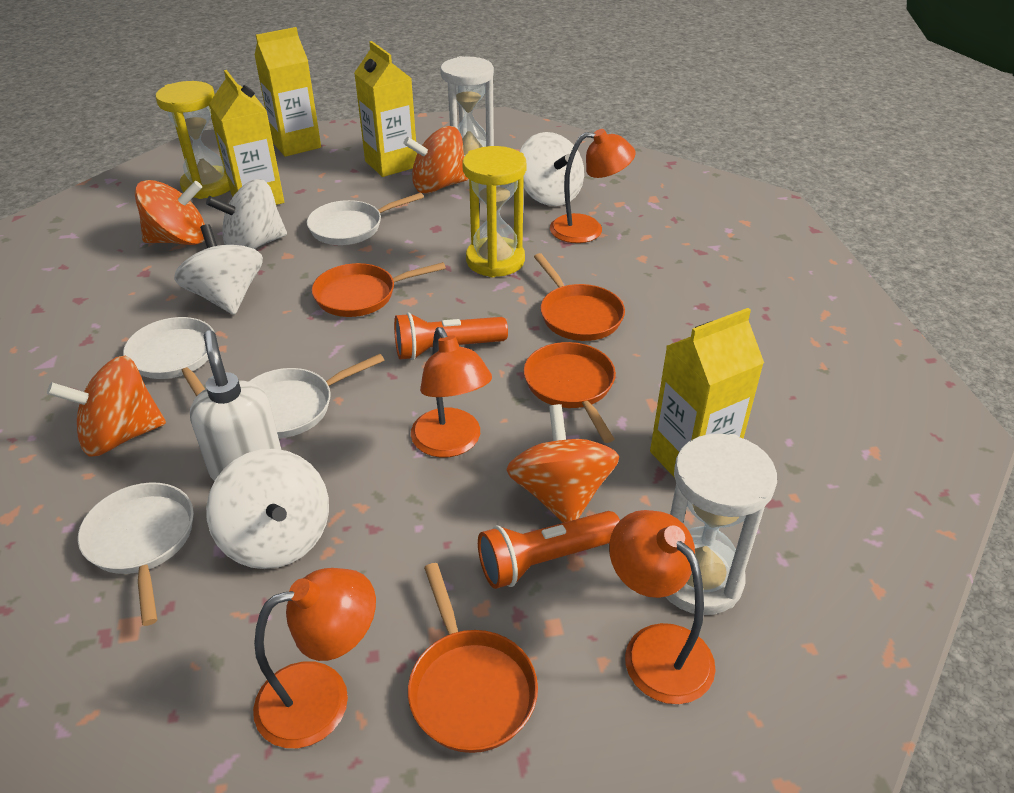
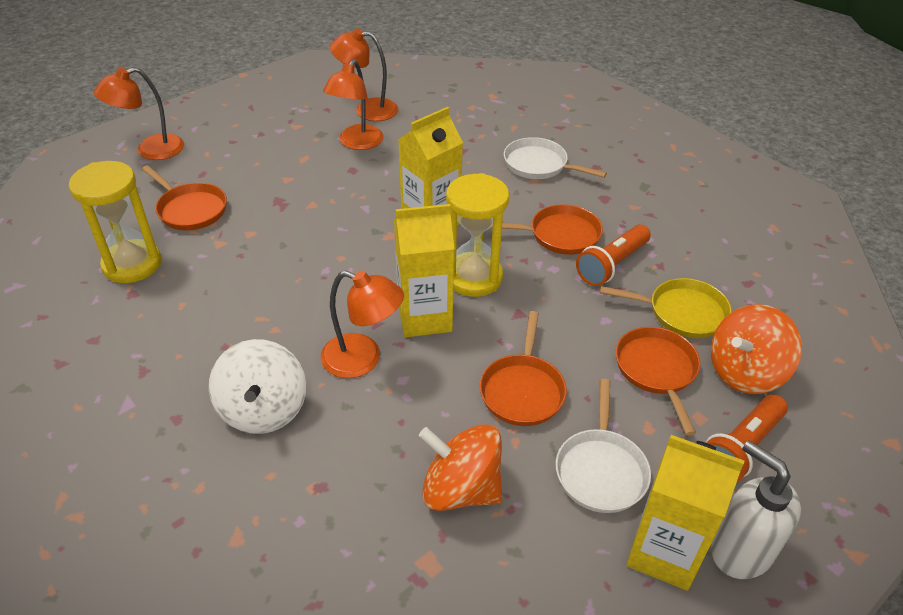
orange spinning top: [47,355,166,456] [135,180,205,245] [403,126,468,194] [506,404,619,523] = 4 -> [419,424,502,511] [711,304,802,394] = 2
white hourglass: [440,56,494,157] [666,434,777,615] = 2 -> none = 0
white pan: [78,483,194,626] [123,317,214,396] [249,354,384,438] [307,192,424,245] = 4 -> [504,137,607,179] [556,379,651,513] = 2
white spinning top: [174,224,263,315] [206,179,287,249] [206,449,329,569] [520,132,584,206] = 4 -> [209,339,306,434] = 1
yellow carton: [209,70,284,205] [254,27,321,157] [354,41,417,177] [650,308,764,478] = 4 -> [394,204,455,337] [398,107,463,226] [626,435,744,591] = 3
yellow pan: none = 0 -> [600,278,732,338] = 1

